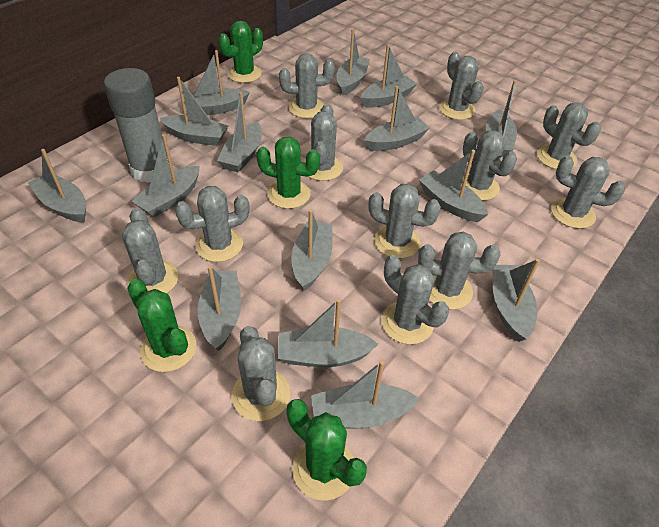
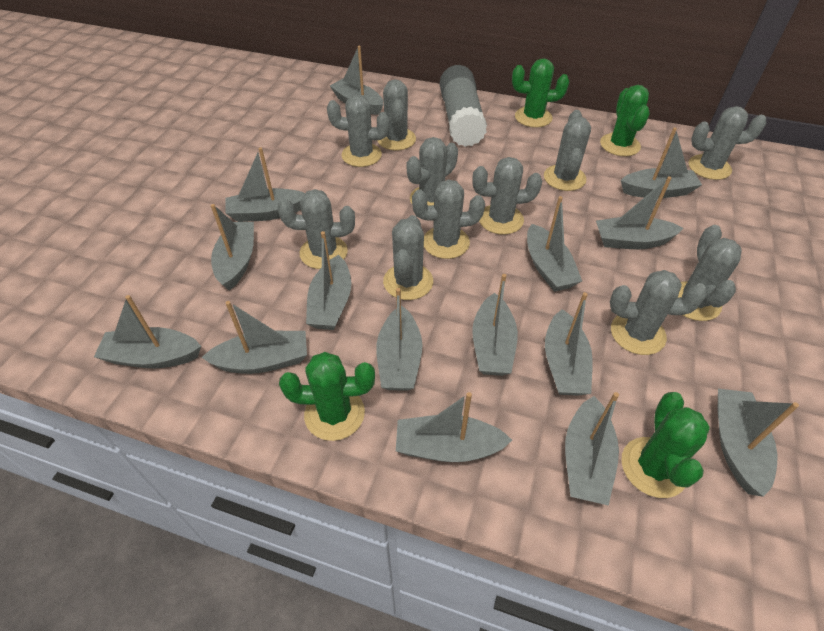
grey cactus: [122,207,178,293] [175,186,250,262] [232,326,290,421] [279,53,335,118] [304,104,343,181] [368,184,441,258] [382,255,449,344] [418,232,500,310] [439,52,484,120] [462,130,517,201] [537,103,601,169] [551,156,625,229] = 12 -> [278,189,355,269] [327,94,390,167] [377,79,416,150] [383,215,433,300] [406,137,458,205] [412,179,485,259] [472,157,542,235] [544,110,591,191] [610,270,707,355] [678,225,742,321] [688,106,767,180] = 11

